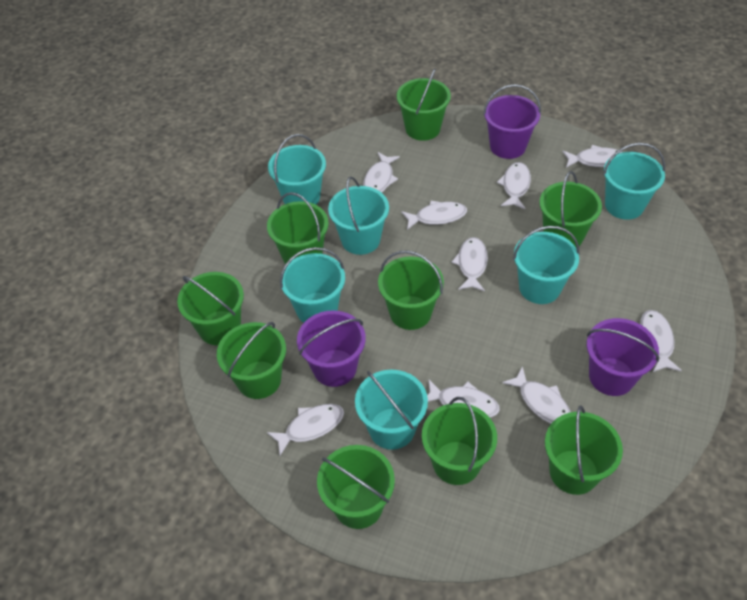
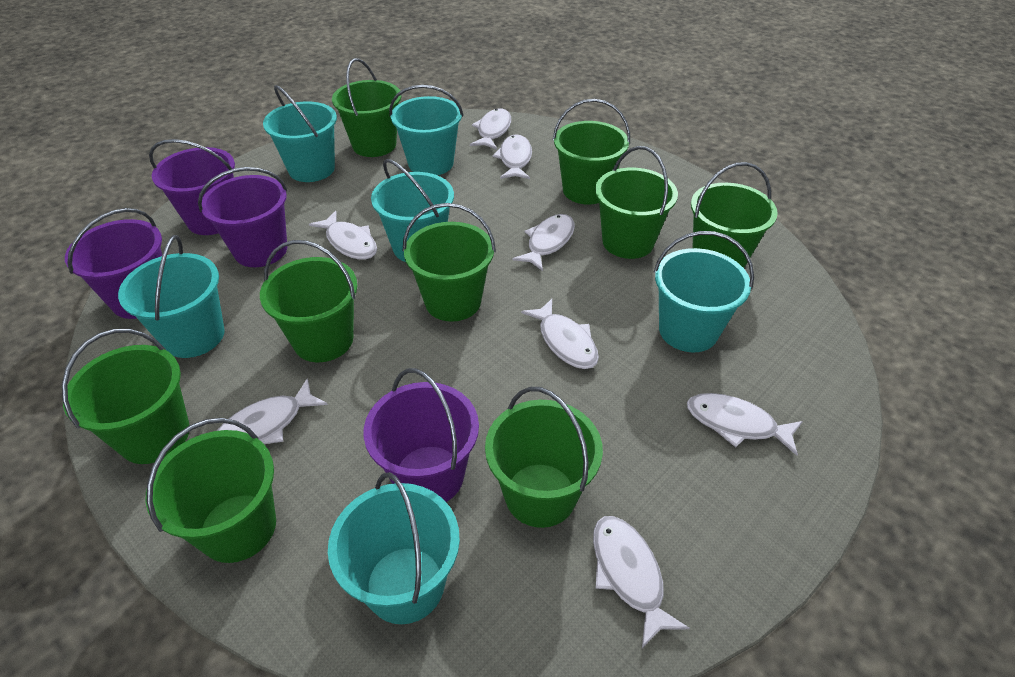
purple bucket: [297,310,366,387] [483,84,541,159] [587,318,659,396] = 3 -> [65,208,162,319] [149,139,235,235] [198,167,287,267] [364,368,479,502] = 4
white fish: [267,404,344,455] [363,152,400,193] [401,201,467,230] [427,380,500,417] [452,237,488,291] [497,162,531,209] [502,366,571,424] [562,145,622,168] [640,310,682,372] = 9 -> [217,378,328,444] [309,211,377,260] [470,108,511,150] [492,134,532,179] [513,214,575,271] [521,299,599,369] [593,516,690,648] [687,393,803,456] = 8

